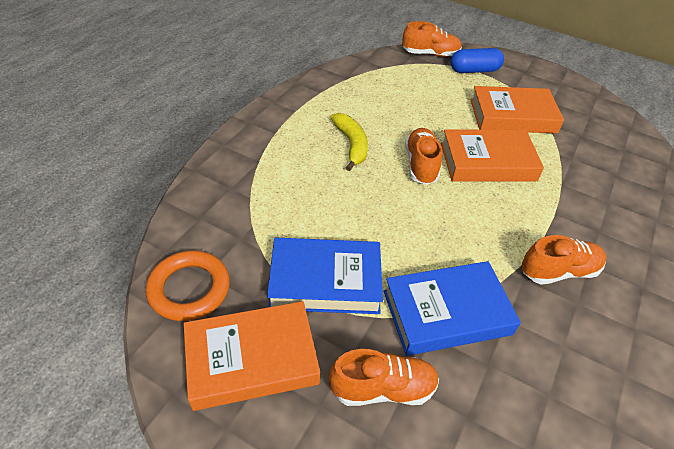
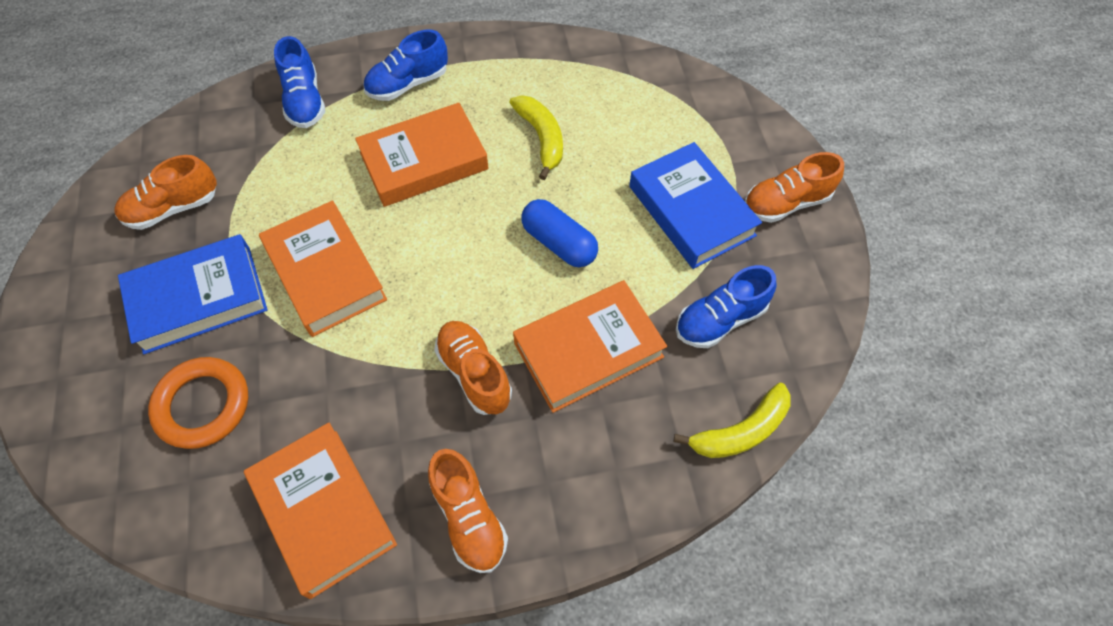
blue shoe: none = 0 -> [274,36,326,128] [364,30,448,101] [676,265,776,348] = 3
orange book: [184,301,320,411] [441,129,544,182] [470,86,564,134] = 3 -> [244,422,397,599] [259,200,387,337] [355,103,489,207] [513,280,667,413] = 4
yellow banana: [331,113,368,171] = 1 -> [509,95,563,180] [673,383,791,458] = 2

